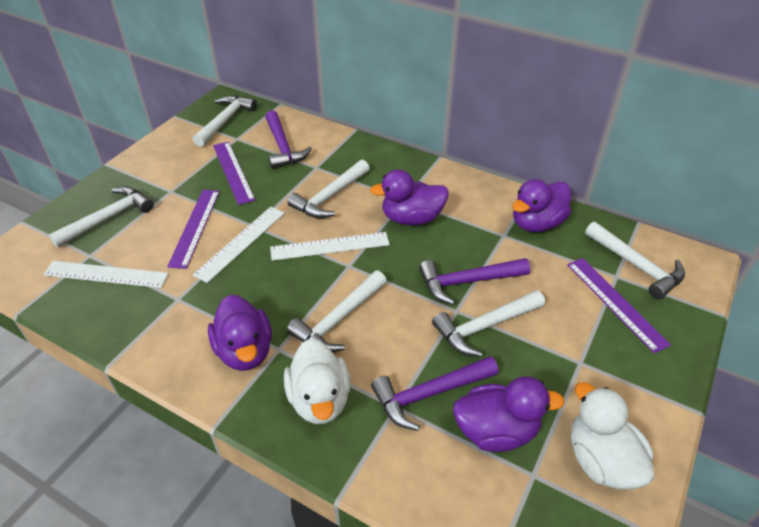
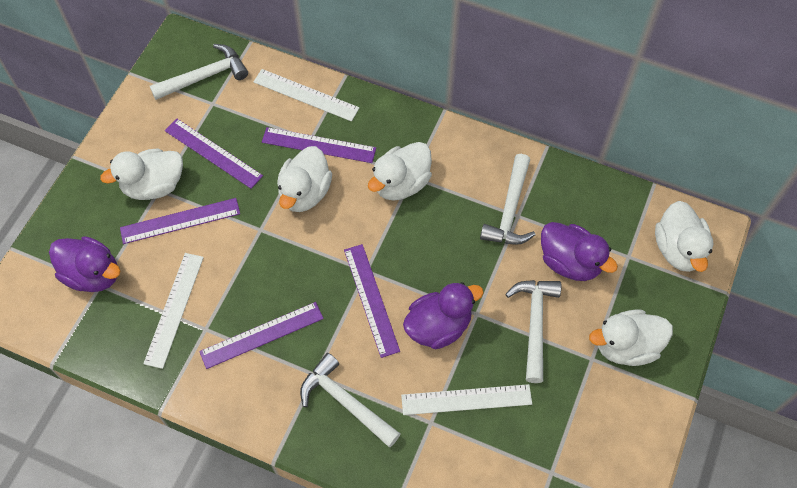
purple duck: [208,295,272,371] [370,169,449,225] [453,376,565,452] [512,179,571,232] = 4 -> [49,236,120,292] [403,282,484,349] [541,222,618,281] = 3
purple hammer: [265,110,312,169] [371,356,498,431] [419,258,530,305] = 3 -> none = 0
purple ruler: [167,190,220,269] [213,142,255,205] [567,258,671,354] = 3 -> [120,198,240,244] [165,119,263,189] [199,302,324,369] [262,127,376,163] [344,244,400,358] = 5
white duck: [284,338,351,424] [571,382,654,490] = 2 -> [100,148,183,200] [277,146,332,212] [368,142,432,201] [589,309,673,366] [655,201,713,272] = 5
white hammer: [49,186,154,248] [193,95,257,147] [287,159,370,218] [287,271,387,352] [432,290,545,357] [585,222,685,300] = 6 -> [150,44,248,100] [300,353,401,447] [480,154,536,245] [505,280,561,383] = 4

